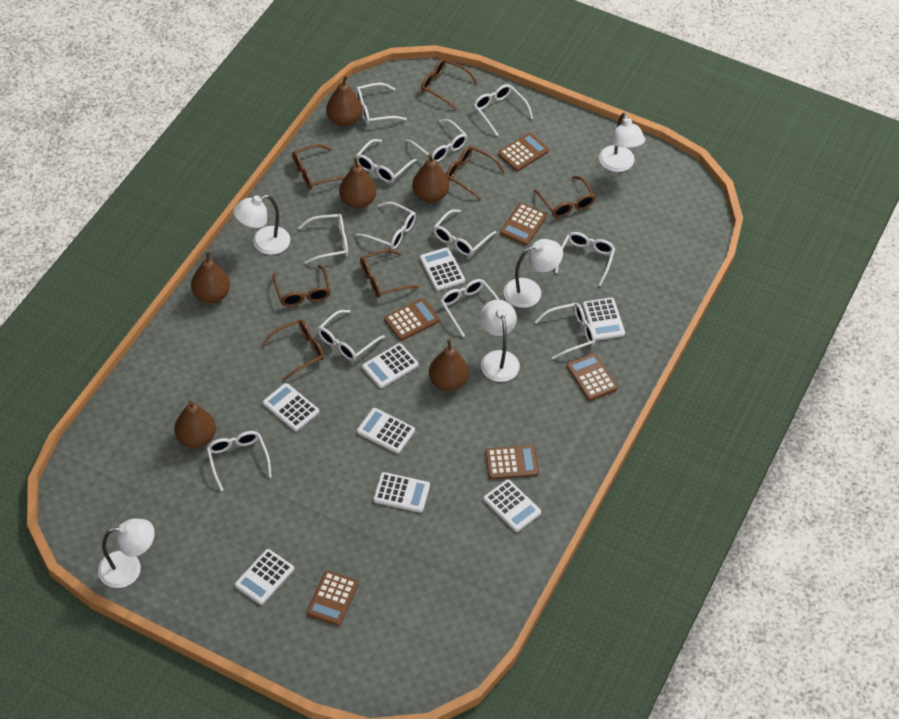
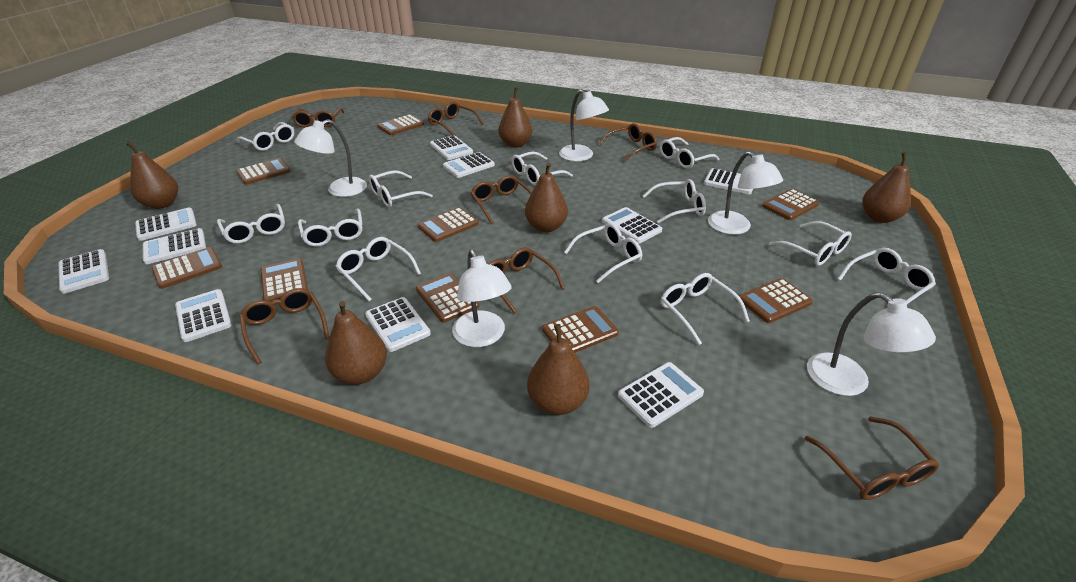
brown calculator: [306,571,358,626] [384,298,440,341] [485,445,539,479] [498,133,549,171] [500,203,547,246] [567,353,617,401] = 6 -> [152,247,222,289] [236,158,291,185] [261,258,308,302] [378,114,424,135] [416,273,479,322] [418,207,479,242] [542,306,619,353] [739,278,813,323] [762,189,819,220] = 9
white calculator: [235,549,294,605] [263,383,319,431] [357,408,415,454] [362,343,419,388] [373,472,430,513] [420,247,465,291] [483,479,541,532] [583,298,625,341] = 8 -> [59,249,109,294] [135,208,197,241] [143,228,206,264] [175,289,232,342] [365,297,431,352] [430,135,473,160] [443,152,495,178] [602,207,662,244] [618,362,704,428] [704,168,753,194] = 10

